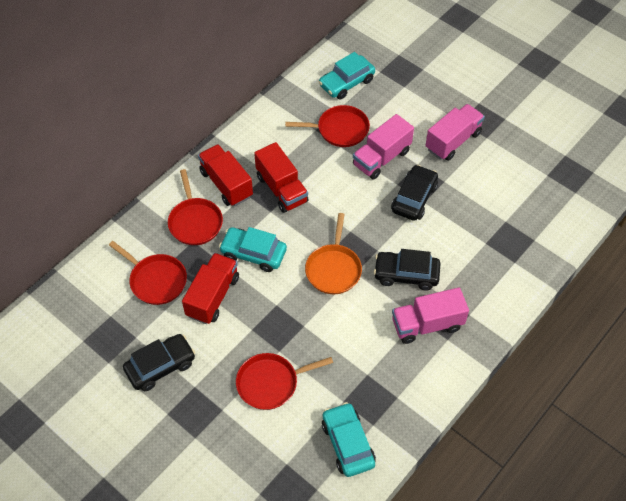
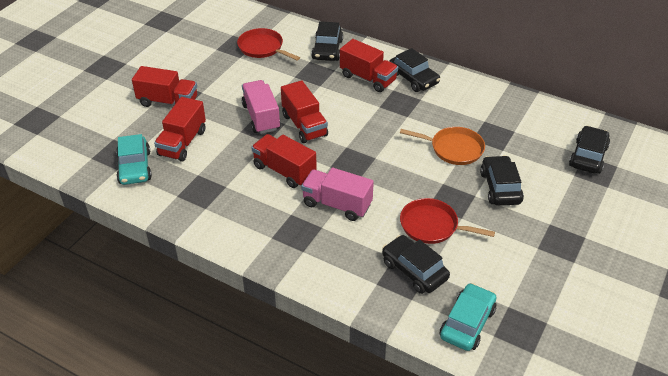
black car: [123,334,195,391] [374,249,440,291] [391,165,438,221] = 3 -> [311,21,343,61] [382,235,450,294] [389,48,440,92] [480,155,524,206] [569,126,610,174] = 5
pink truck: [353,114,414,180] [392,287,469,344] [425,104,485,161] = 3 -> [242,80,281,134] [301,168,374,221] = 2
red pan: [109,241,187,305] [168,169,223,245] [236,353,333,410] [285,105,370,147] = 4 -> [237,28,300,60] [400,198,495,244] = 2
red truck: [182,253,239,324] [198,144,253,206] [254,142,308,213] = 3 -> [132,66,197,107] [154,97,206,162] [251,134,317,188] [281,80,328,143] [340,39,398,92] = 5
turquoise car: [219,227,287,272] [319,52,375,99] [322,402,376,477] = 3 -> [116,134,152,185] [440,283,496,351] = 2

